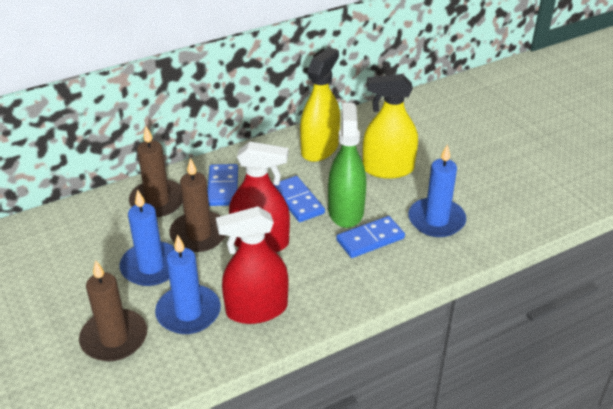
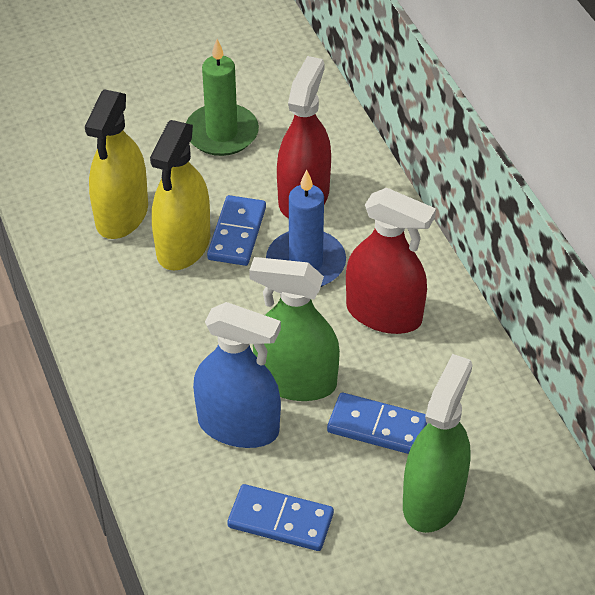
blue candle: [120,189,175,286] [155,234,221,334] [408,144,466,237] = 3 -> [266,169,346,287] = 1
blue spray bottle: none = 0 -> [193,302,281,448] = 1
brown candle: [79,260,147,361] [129,126,183,217] [169,158,226,252] = 3 -> none = 0
green candle: none = 0 -> [186,39,259,156] = 1
green spray bottle: [328,103,366,228] = 1 -> [249,257,340,401] [403,354,472,533] = 2

